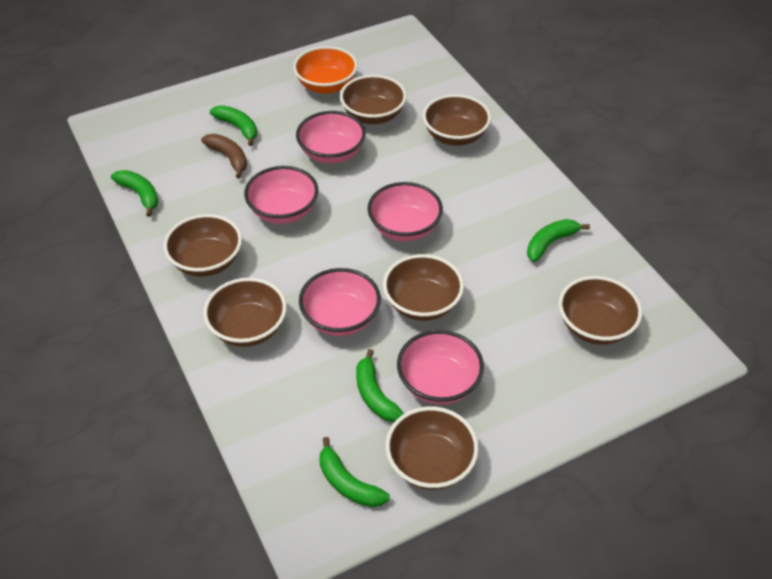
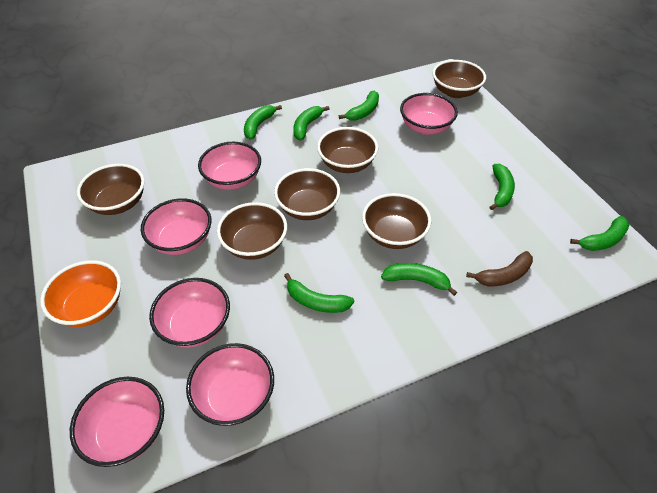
brown bowl: [163,214,242,277] [203,278,287,347] [340,75,407,124] [383,254,464,321] [386,406,479,490] [423,94,491,146] [559,276,642,345] = 7 -> [77,164,145,215] [217,202,287,260] [274,168,340,220] [317,127,378,173] [362,193,431,249] [433,60,486,98] = 6
green banana: [111,170,159,217] [210,105,257,146] [319,437,390,508] [356,349,404,422] [527,219,590,262] = 5 -> [244,105,282,140] [284,273,354,313] [293,106,329,140] [339,91,379,121] [381,263,457,296] [490,164,515,210] [570,216,629,251] = 7
pink bowl: [244,166,319,224] [296,111,366,164] [299,268,381,336] [367,182,443,242] [397,330,484,405] = 5 -> [70,377,164,467] [141,198,212,255] [149,278,230,348] [186,343,274,426] [198,142,261,190] [400,93,458,135] = 6

